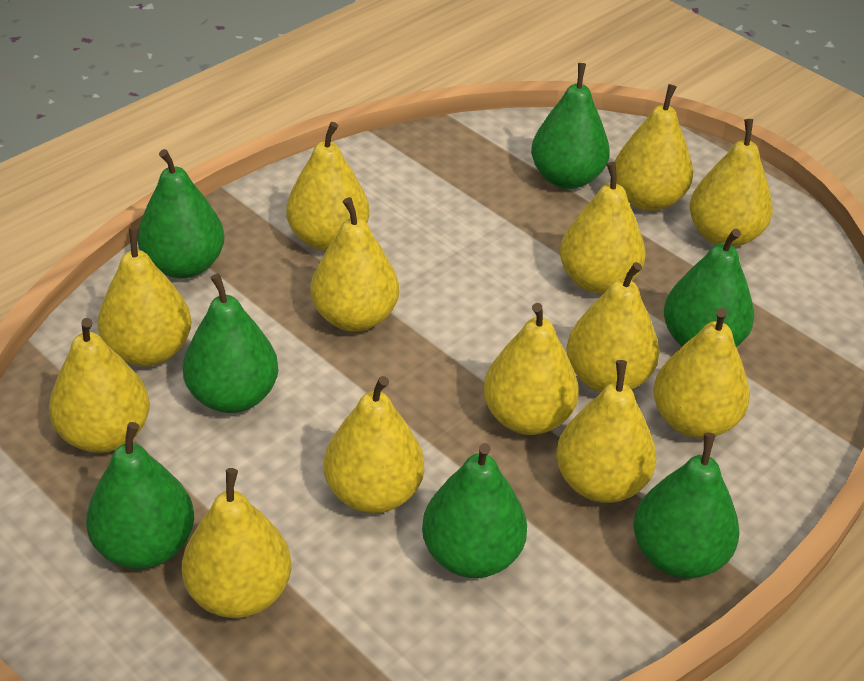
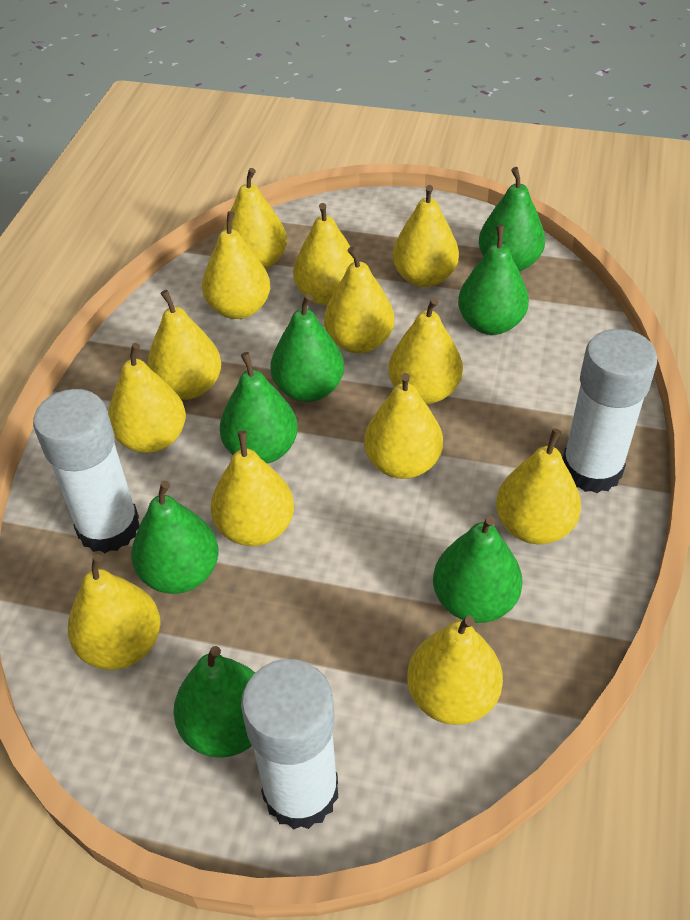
white glue stick: none = 0 -> [33,389,140,553] [241,659,338,830] [563,329,657,493] = 3

